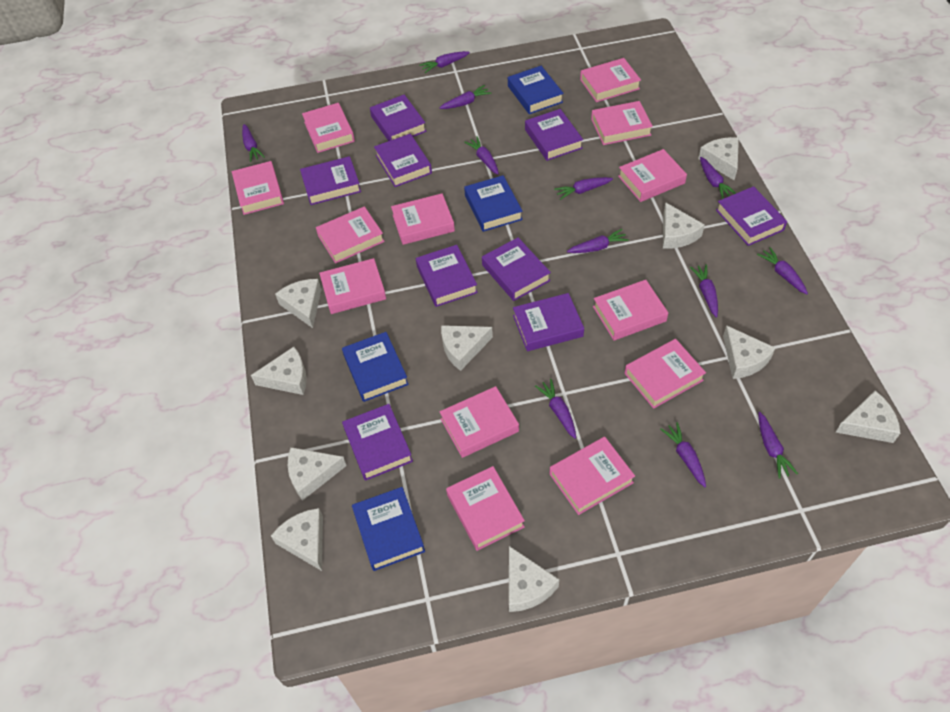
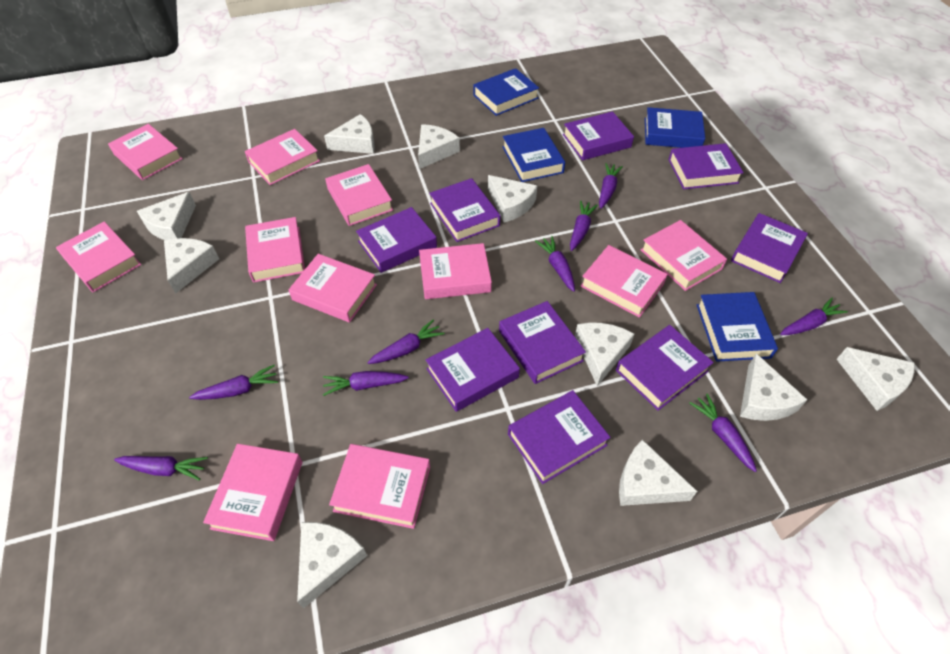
pink book: [232,161,284,215] [302,103,355,153] [316,206,385,264] [319,258,386,314] [391,194,455,245] [439,386,519,458] [446,466,525,551] [550,437,635,515] [580,58,641,102] [591,101,653,145] [593,280,668,340] [618,149,687,202] [624,339,706,409] = 13 -> [56,221,141,292] [108,124,183,180] [203,444,302,541] [245,129,320,185] [245,217,305,283] [288,254,377,323] [325,164,393,226] [329,444,430,529] [419,243,492,299] [581,245,668,318] [641,220,727,291] = 11
purple carrot: [242,124,265,162] [419,51,470,73] [440,85,491,109] [464,136,499,175] [535,379,576,439] [554,177,613,200] [567,229,629,253] [660,422,706,487] [690,264,718,318] [700,157,736,199] [757,247,808,294] [758,412,798,479] = 12 -> [114,456,208,480] [189,365,278,400] [323,371,409,396] [367,319,445,364] [535,236,575,292] [570,200,598,251] [599,163,623,209] [689,393,757,472] [780,298,848,335] = 9

